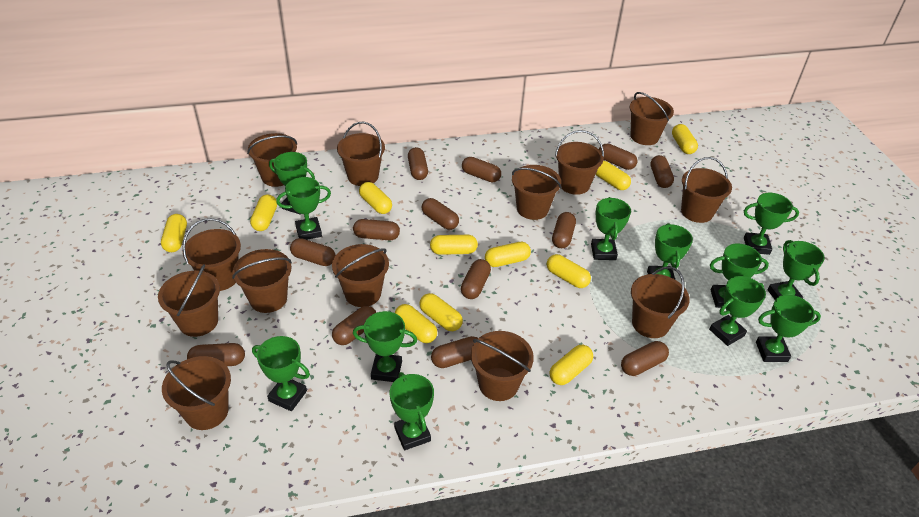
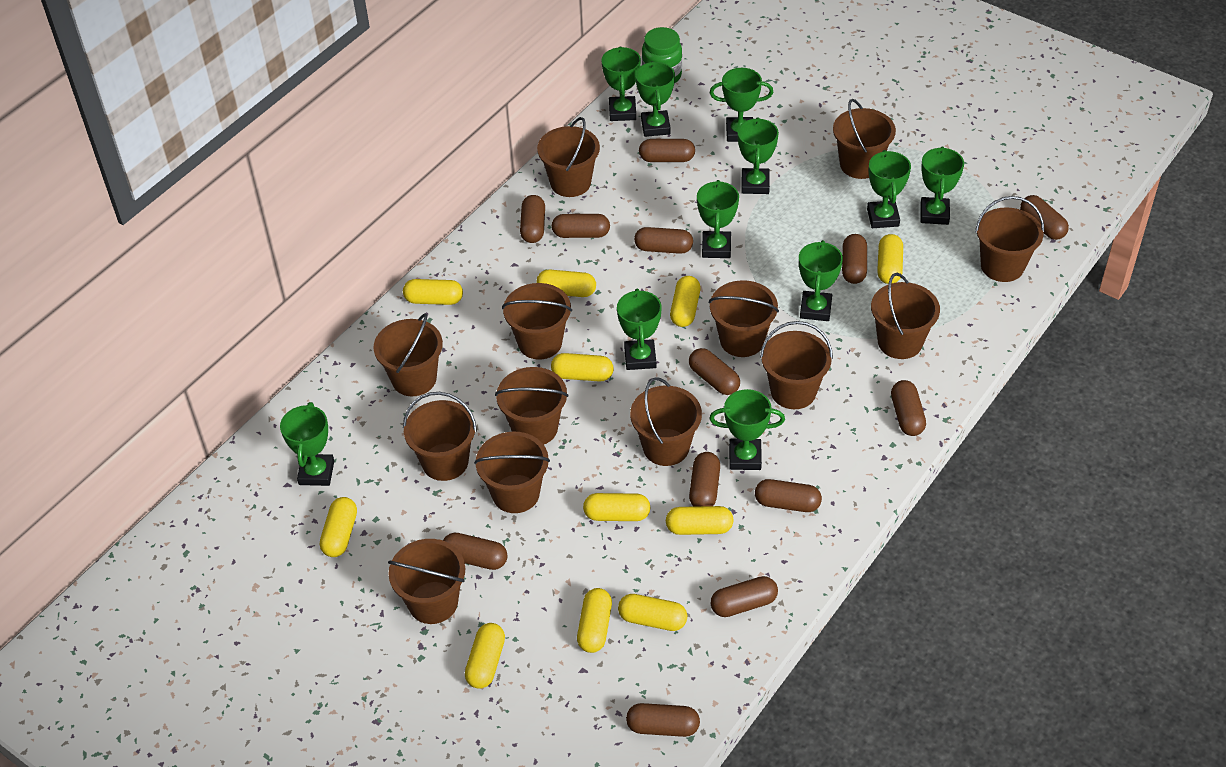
green jar: none = 0 -> [642,27,682,84] = 1
green trophy: [252,336,310,411] [269,152,315,215] [276,177,331,240] [353,311,417,382] [390,372,434,450] [591,197,631,260] [647,223,693,279] [709,276,766,346] [710,243,769,308] [744,193,799,255] [756,295,821,362] [767,240,825,300] = 12 -> [280,402,334,486] [601,46,641,121] [617,288,662,370] [635,61,675,137] [697,180,739,258] [709,389,785,470] [710,68,774,142] [737,117,779,194] [799,240,843,321] [867,150,911,228] [920,146,964,225] = 11

